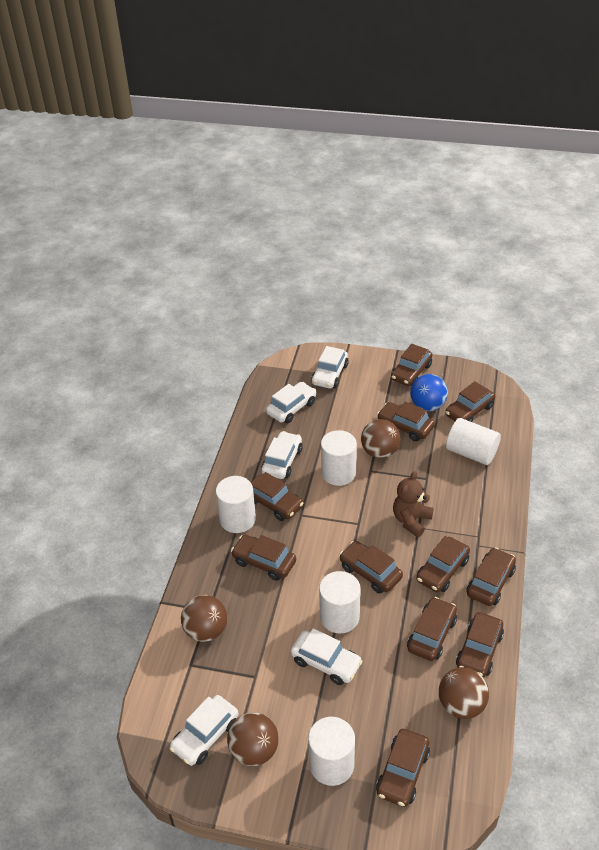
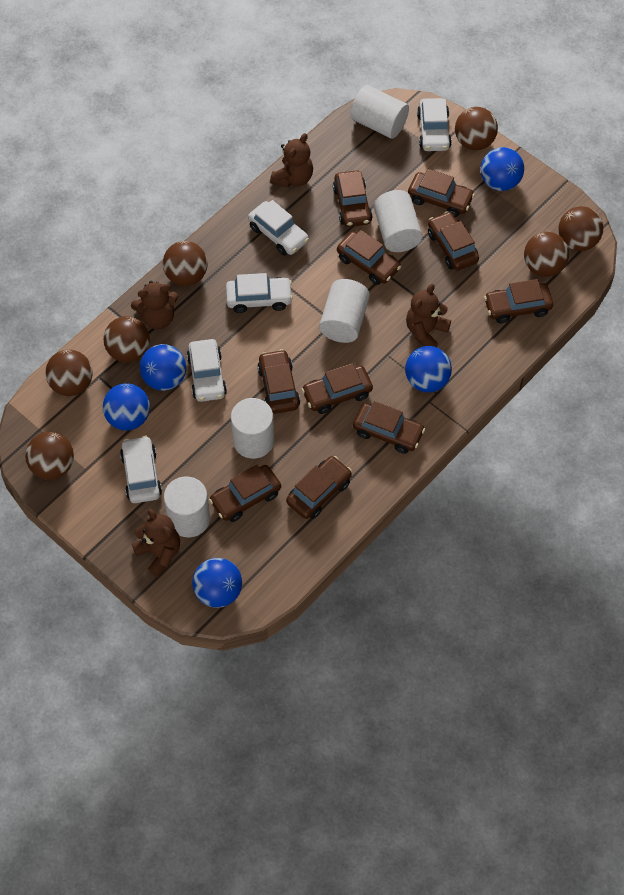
blue ball: [410,374,448,411] = 1 -> [103,383,150,431] [140,344,186,391] [192,558,242,608] [405,346,452,392] [481,147,524,191] = 5
brown ball: [181,595,227,642] [227,712,279,766] [361,419,400,458] [439,667,489,719] = 4 -> [25,432,74,480] [45,350,92,396] [103,316,150,362] [163,241,208,286] [455,107,498,150] [524,232,569,277] [559,206,603,251] = 7
brown car: [231,535,296,581] [251,472,304,521] [339,541,403,594] [376,729,430,807] [377,402,435,441] [391,344,432,386] [407,597,457,661] [417,536,470,592] [445,381,495,422] [456,612,504,678] [466,547,516,606] = 11 -> [209,465,281,522] [257,349,300,414] [286,456,352,519] [301,363,373,414] [333,170,373,227] [337,230,401,285] [353,401,425,454] [408,169,475,217] [428,211,479,271] [484,279,553,324] = 10
brown teddy bear: [393,471,434,537] = 1 -> [131,281,178,329] [132,509,180,577] [270,133,313,188] [406,284,451,347] = 4

